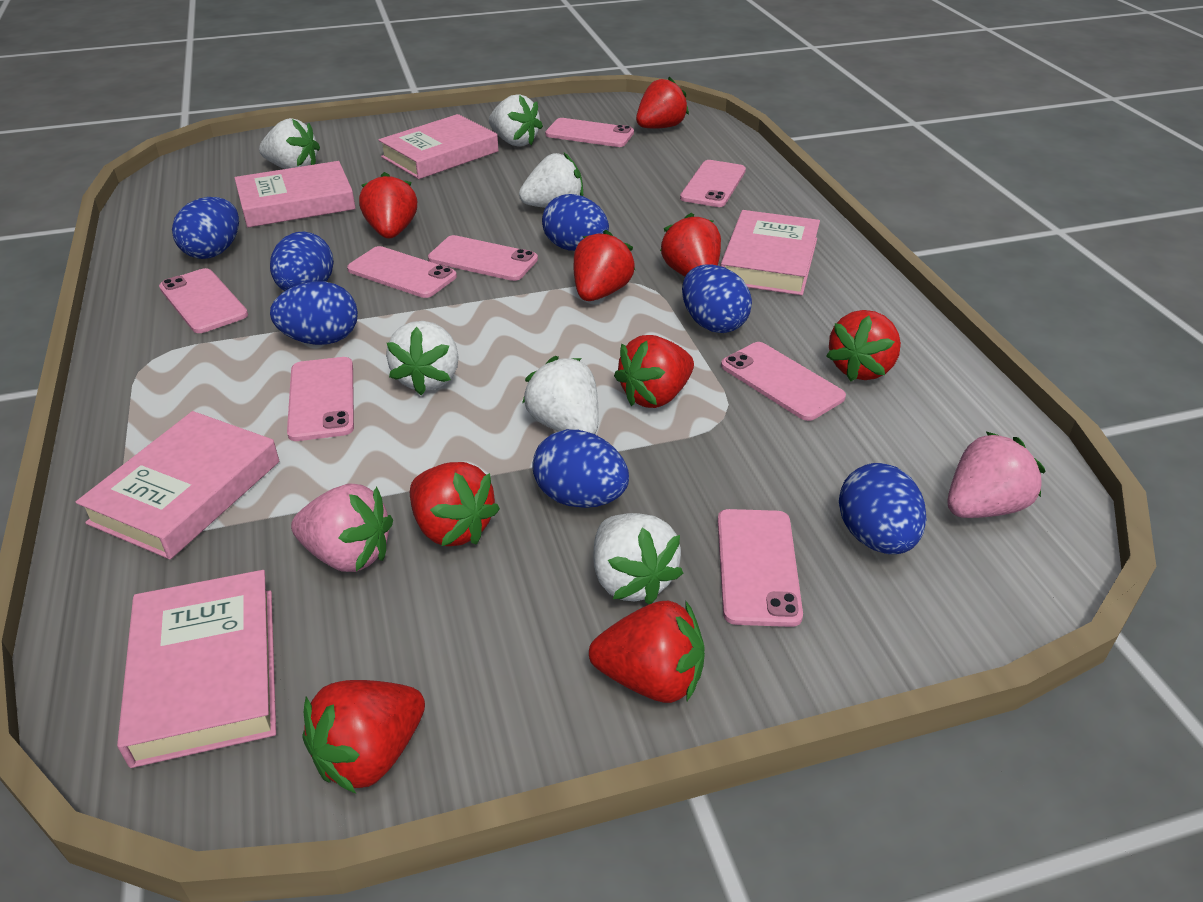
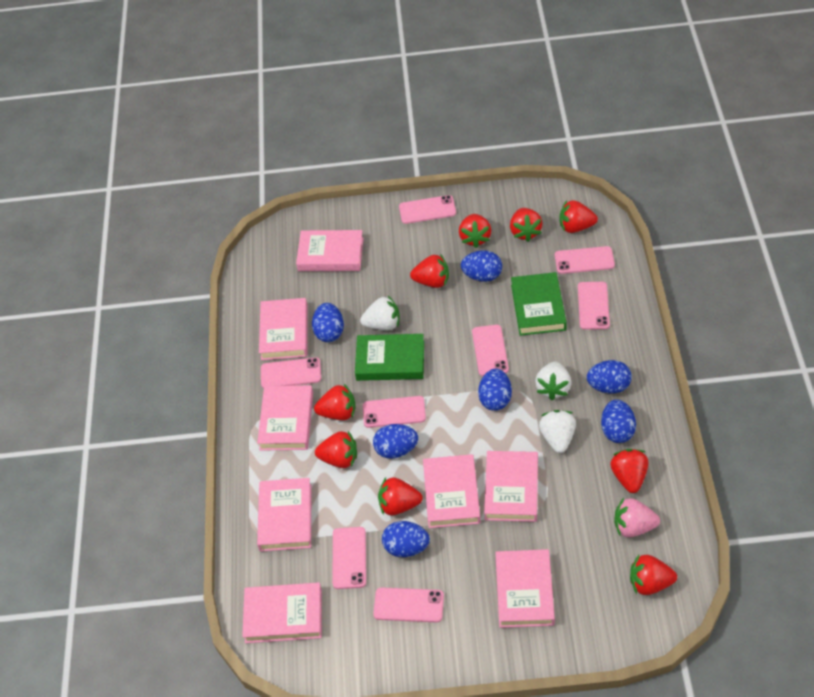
green book: none = 0 -> [355,334,424,381] [511,272,567,336] = 2
pink book: [76,411,279,559] [117,570,276,768] [234,161,356,227] [379,114,499,179] [721,210,820,295] = 5 -> [242,582,322,643] [257,385,313,451] [257,478,312,552] [259,298,308,360] [296,230,364,271] [423,454,481,528] [484,451,538,522] [495,549,555,628] = 8
pink strawberry: [291,484,393,572] [947,432,1045,518] = 2 -> [614,498,660,537] = 1
white strawberry: [259,118,320,169] [386,321,459,395] [489,94,543,147] [519,153,583,208] [522,356,598,434] [593,513,683,604] = 6 -> [360,296,400,330] [535,361,572,400] [539,410,576,453] = 3

